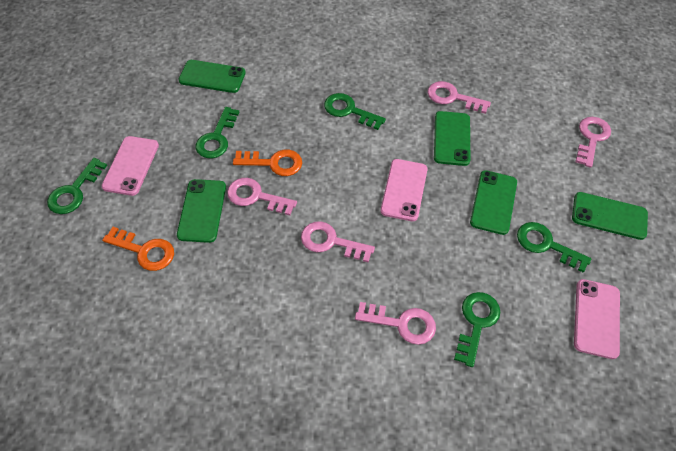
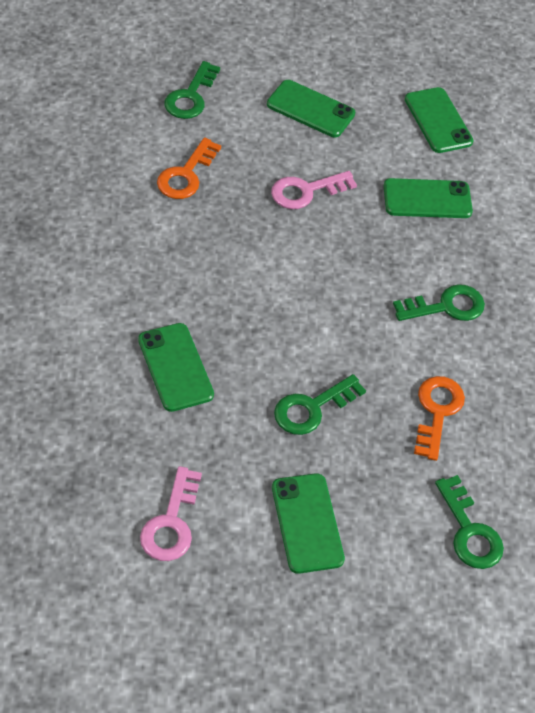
green key: [47,158,107,214] [196,107,239,158] [324,93,386,130] [454,292,500,367] [517,222,591,273] = 5 -> [164,61,220,119] [274,374,366,435] [393,284,485,321] [435,475,504,569] = 4
pink key: [227,178,297,215] [301,221,375,263] [355,302,436,345] [428,81,491,114] [575,117,611,168] = 5 -> [140,466,202,561] [271,171,357,209] = 2
pink phone: [102,136,159,196] [380,159,428,221] [574,279,620,359] = 3 -> none = 0

